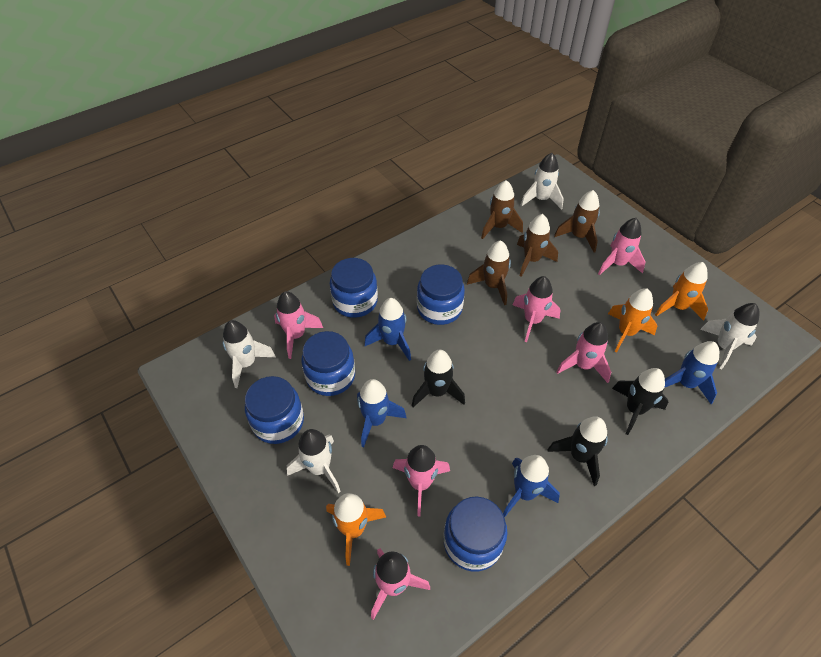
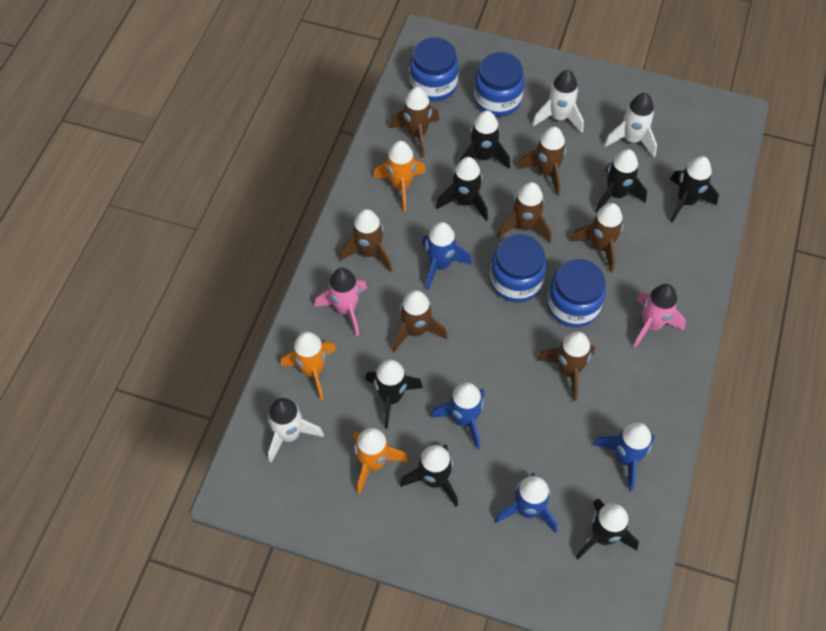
black rocket: [412,350,465,407] [547,416,608,486] [612,368,669,435] = 3 -> [365,360,423,429] [400,444,458,507] [436,157,488,221] [460,111,510,169] [576,499,639,560] [595,149,647,213] [670,156,719,222] = 7
blue jar: [245,376,304,444] [301,331,355,396] [330,258,378,318] [417,265,465,325] [444,496,508,571] = 5 -> [410,37,459,101] [474,52,525,117] [490,235,546,302] [547,259,606,327] = 4
brown rocket: [467,240,511,305] [481,180,523,239] [517,214,558,277] [554,190,600,253] = 4 -> [339,209,392,272] [389,87,439,158] [392,290,448,352] [497,182,551,243] [517,127,566,196] [537,331,595,401] [570,203,624,273] = 7
pink rocket: [274,291,323,359] [371,548,430,620] [393,445,450,516] [513,276,560,342] [556,322,611,383] [598,218,646,275] = 6 -> [315,268,367,336] [633,284,686,348] = 2
white rocket: [223,320,276,388] [287,429,341,493] [521,153,564,210] [700,303,760,369] = 4 -> [267,398,324,463] [532,70,584,133] [604,93,657,157] = 3

